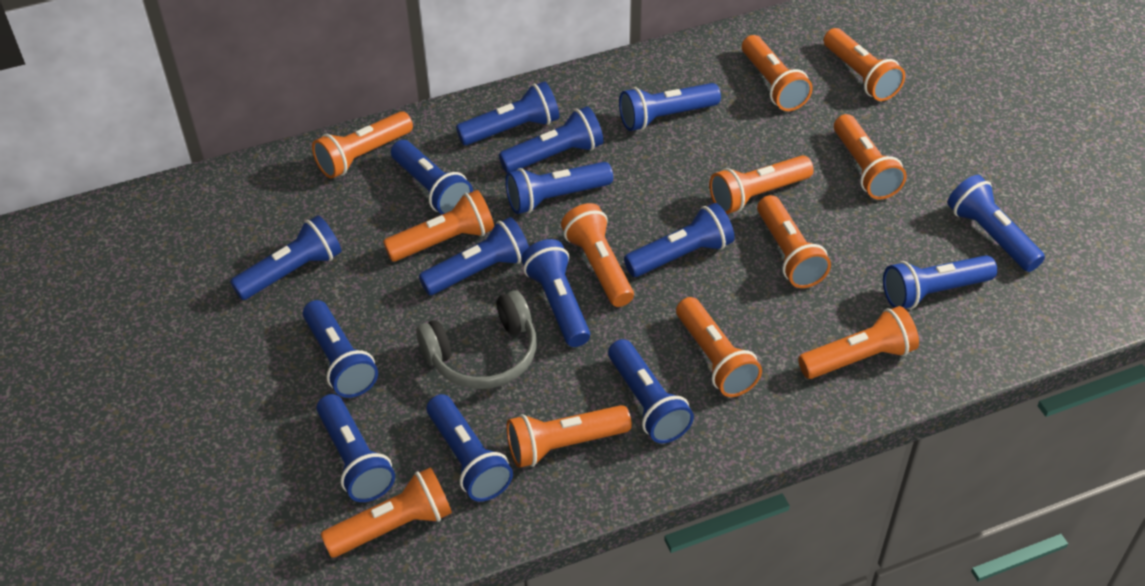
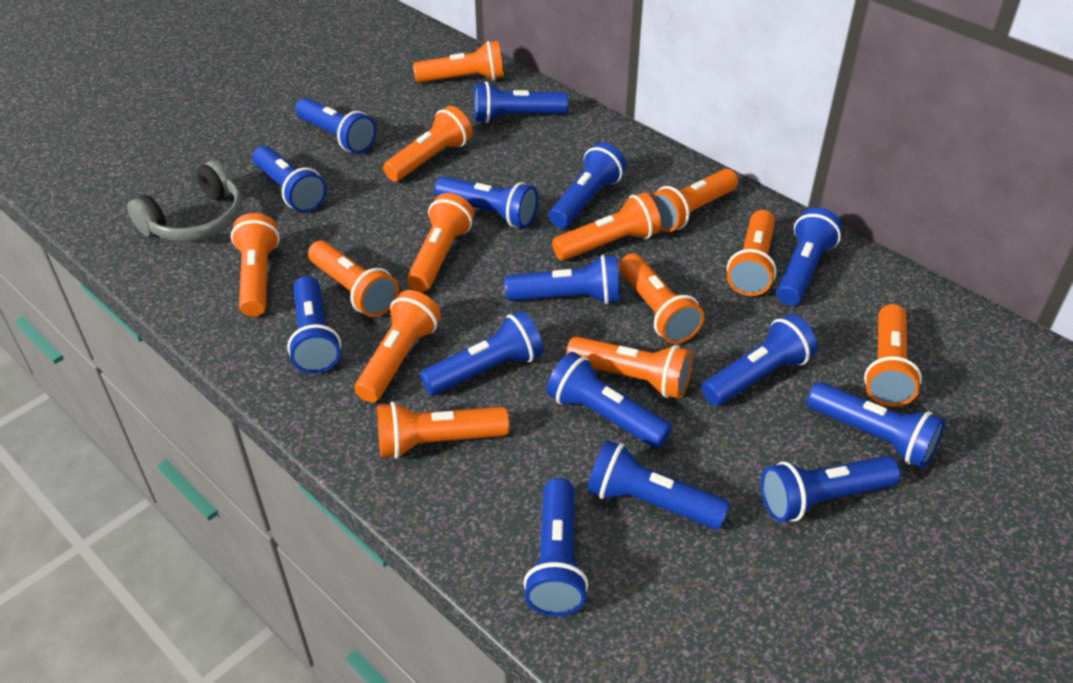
orange flashlight: [312,111,413,179] [321,467,452,558] [383,190,494,262] [506,405,632,468] [561,203,634,307] [676,297,762,397] [709,155,813,214] [742,35,813,111] [757,195,831,288] [798,306,919,379] [824,28,905,101] [834,114,907,200] = 12 -> [231,213,280,317] [308,240,399,317] [354,290,441,402] [377,402,509,459] [383,106,472,182] [407,193,474,292] [413,41,504,83] [552,192,661,261] [566,336,693,399] [620,253,704,344] [651,169,738,232] [727,210,777,296] [864,304,922,407] = 13

